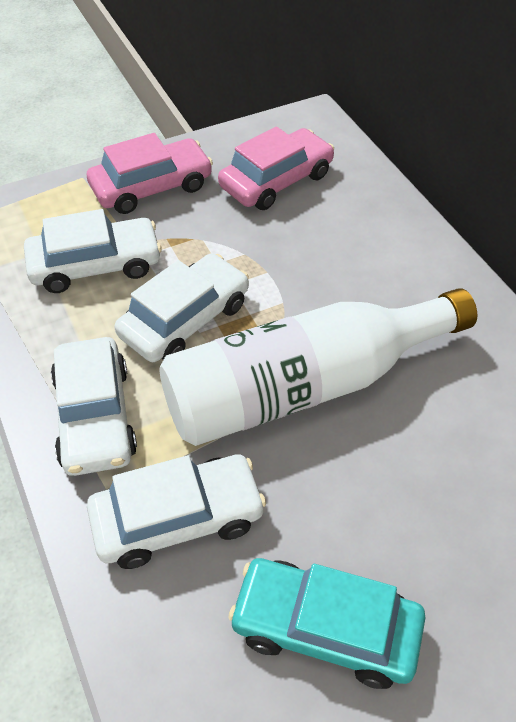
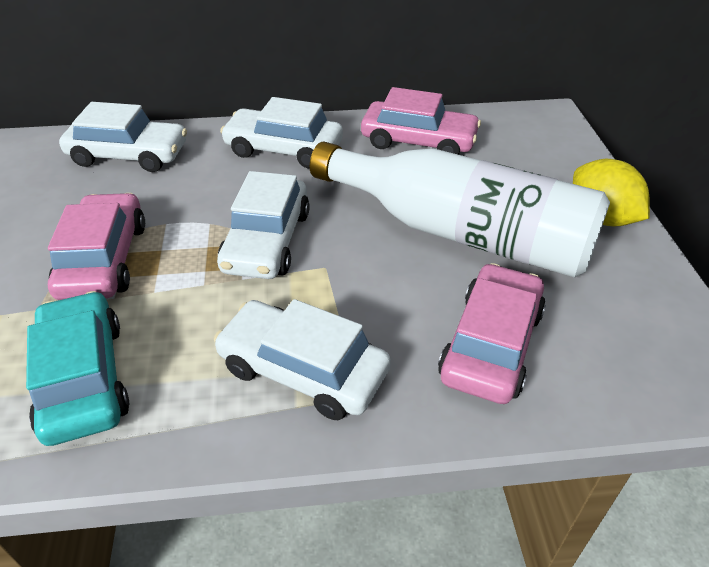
pink car: [87,133,213,214] [218,126,334,210] = 2 -> [48,193,145,300] [361,87,481,155] [438,263,546,404] = 3
yellow lemon: none = 0 -> [573,159,650,226] = 1

